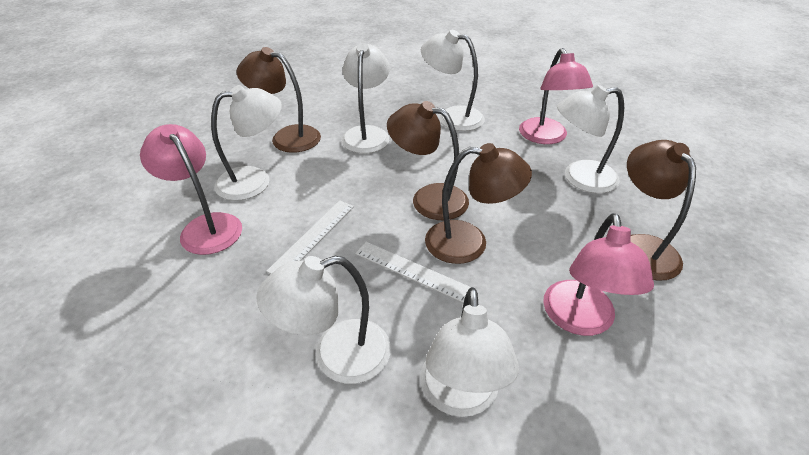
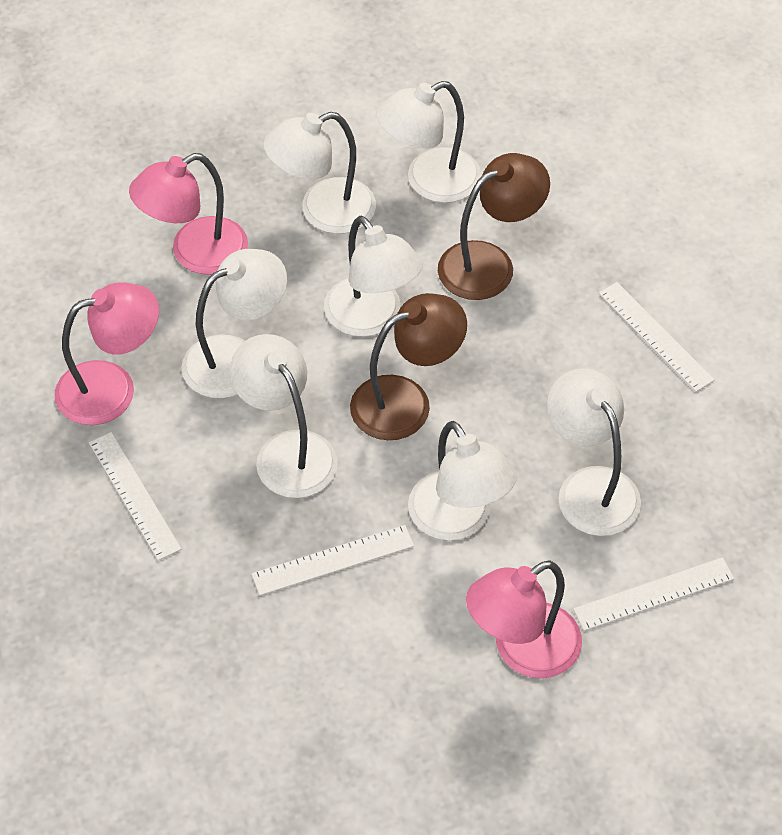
brown lamp: [237,47,321,153] [387,101,469,220] [425,143,532,264] [627,140,696,281] = 4 -> [350,293,467,440] [438,153,550,300] = 2
white lamp: [211,85,282,201] [256,256,391,384] [341,43,390,154] [420,287,519,417] [421,30,485,131] [557,85,624,193] = 6 -> [181,249,287,399] [230,334,338,498] [264,112,376,234] [324,216,422,337] [376,81,481,203] [408,421,516,541] [547,368,641,536] = 7
white ruler: [266,200,354,274] [355,242,471,303] = 2 -> [89,432,181,561] [251,525,414,596] [573,557,734,631] [599,282,715,392] = 4

